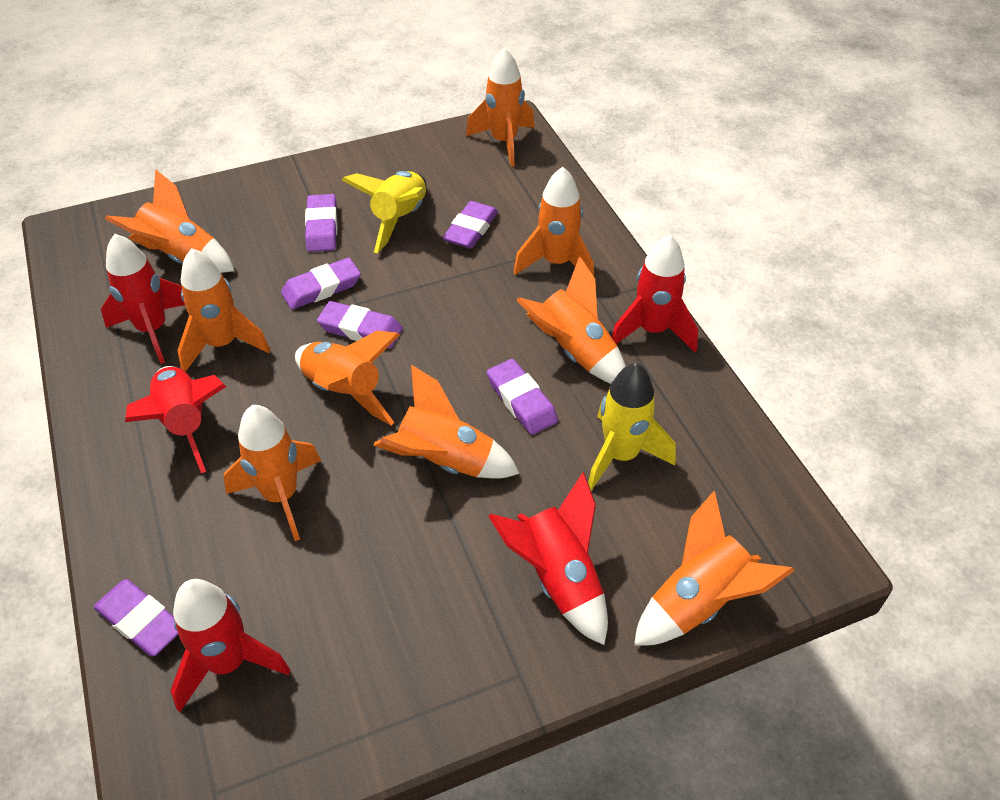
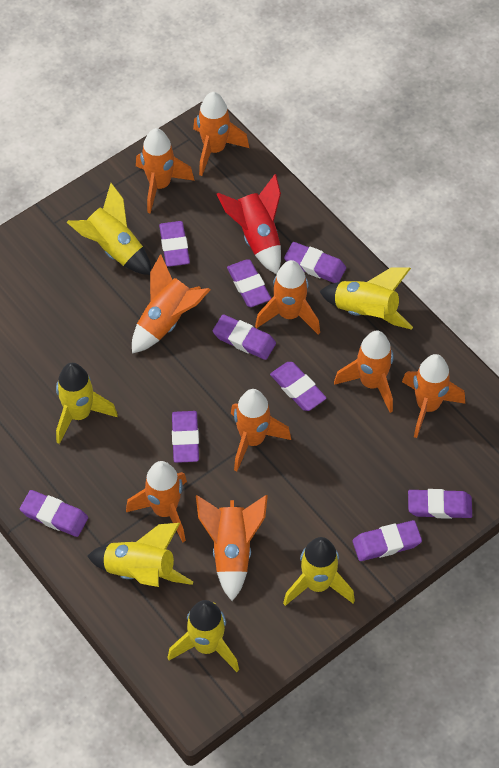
purple eraser: [94,579,178,656] [281,258,361,309] [305,194,337,252] [317,301,403,348] [443,201,498,249] [487,359,558,435] = 6 -> [20,490,88,537] [159,221,190,267] [172,411,199,463] [213,314,276,360] [227,259,271,307] [270,362,327,411] [284,242,346,283] [353,520,422,561] [408,489,472,519] = 9
red rocket: [101,234,185,364] [125,366,226,473] [170,579,290,712] [488,472,608,645] [612,234,698,352] = 5 -> [217,174,281,274] = 1
yellow rocket: [342,171,427,253] [588,363,676,491] = 2 -> [56,363,118,444] [67,183,151,275] [87,523,193,587] [167,600,239,672] [283,537,355,606] [319,268,413,330] = 6

